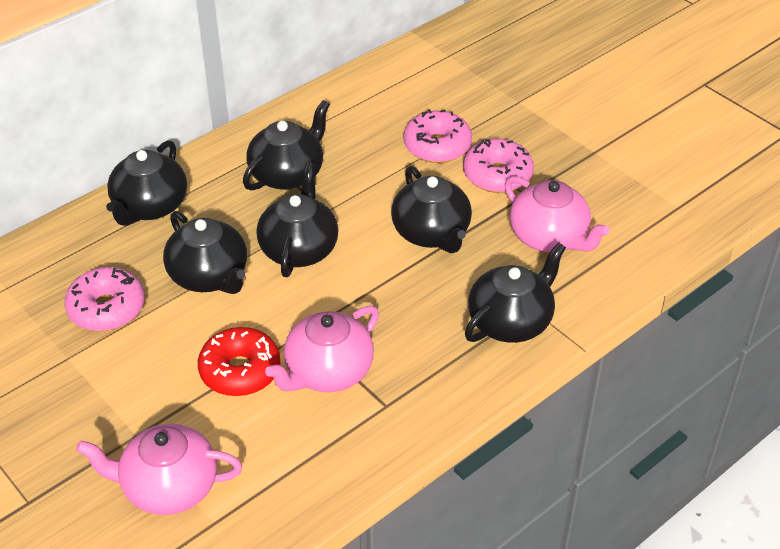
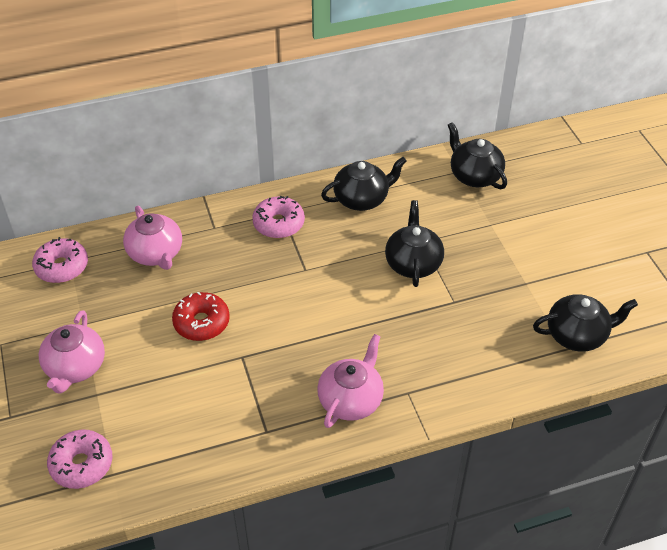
black teapot: [106,140,187,226] [163,211,247,294] [243,100,330,191] [256,162,338,277] [391,166,472,253] [465,242,566,343] = 6 -> [321,157,407,211] [385,200,444,287] [448,122,507,189] [533,294,638,352] = 4

